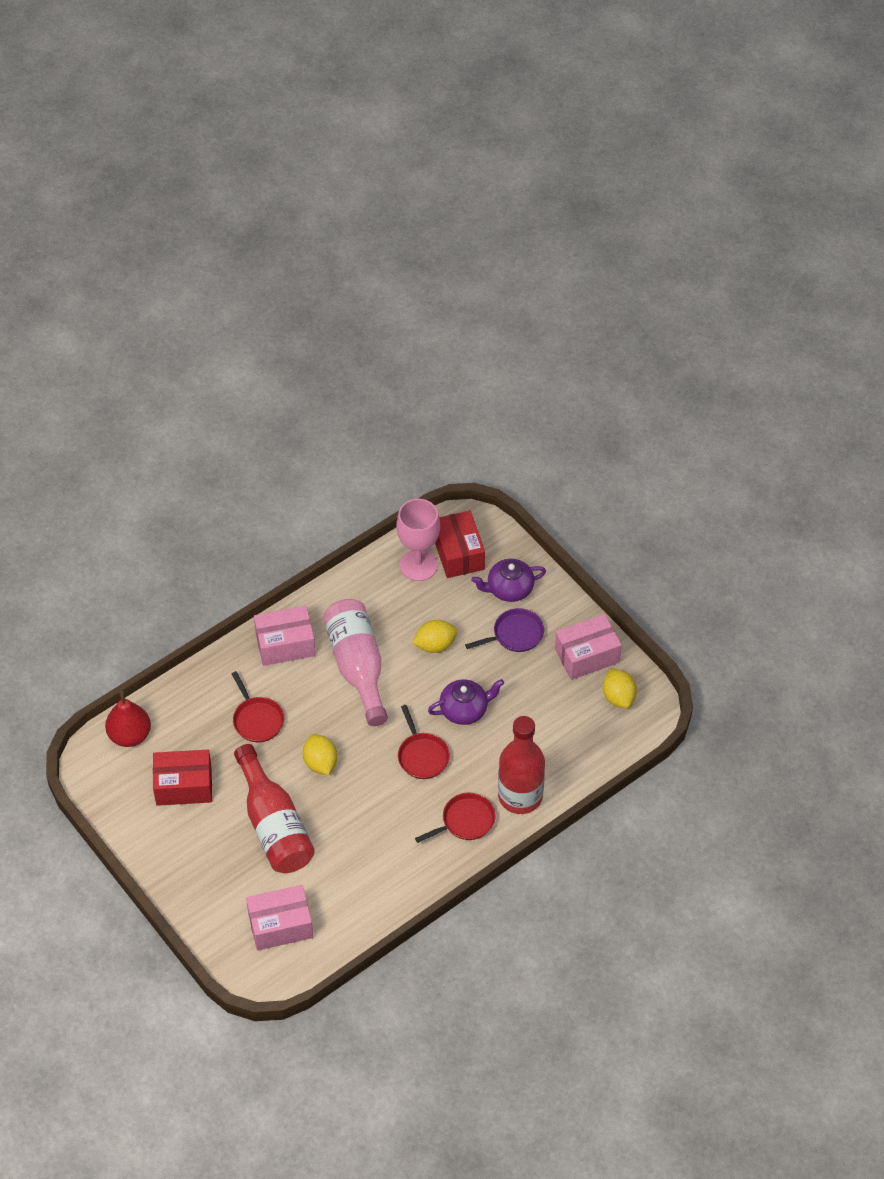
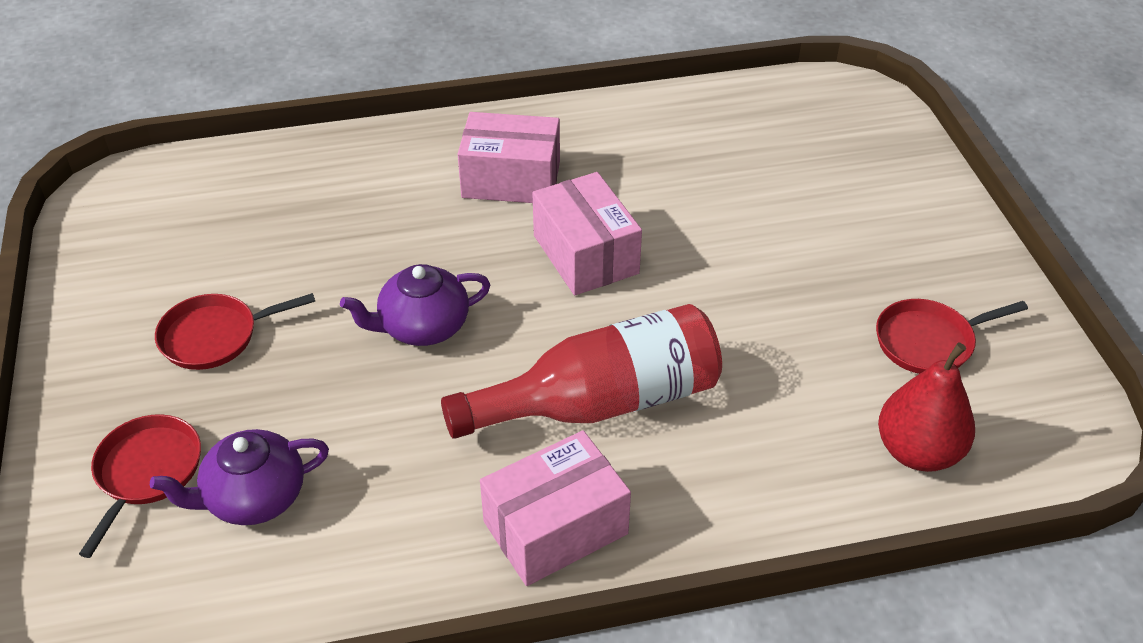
pink bottle: [323,599,388,726] = 1 -> none = 0
pink goblet: [396,499,440,581] = 1 -> none = 0
purple pan: [465,608,544,652] = 1 -> none = 0
red bottle: [234,744,315,873] [498,716,545,814] = 2 -> [441,304,722,439] = 1
red box: [153,750,212,806] [435,511,485,578] = 2 -> none = 0
yellow lemon: [303,734,337,775] [412,620,457,653] [603,668,637,709] = 3 -> none = 0

